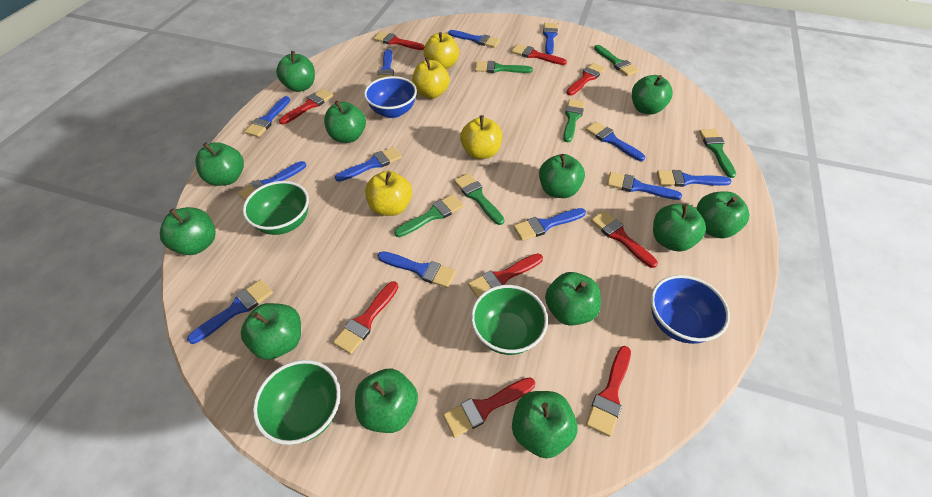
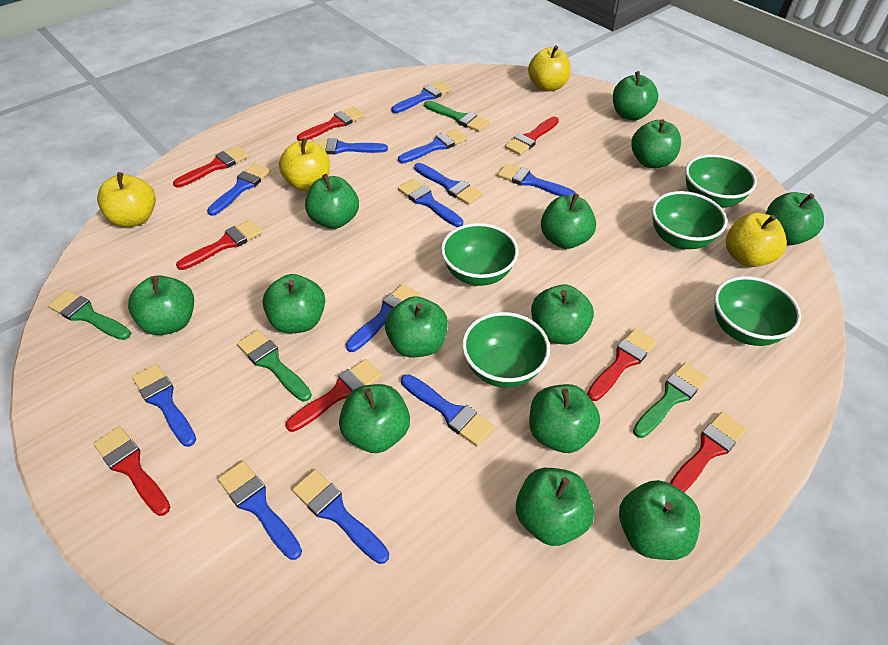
blue bowl: [364,76,417,118] [651,275,730,344] = 2 -> none = 0
green apple: [160,207,216,255] [196,142,244,186] [241,303,301,360] [276,51,315,92] [324,101,366,143] [355,369,418,433] [512,391,578,458] [539,154,585,198] [545,272,601,326] [632,75,673,115] [653,204,706,252] [696,191,749,238] = 12 -> [128,275,194,335] [263,274,325,333] [305,174,359,229] [339,384,410,453] [385,296,448,357] [516,468,594,546] [529,384,600,453] [531,285,594,345] [541,193,596,249] [613,71,658,121] [619,480,700,560] [631,119,681,168] [766,192,824,245] = 13
green bowl: [243,181,309,235] [253,360,340,445] [471,285,548,355] = 3 -> [441,223,519,286] [462,312,550,388] [652,191,727,249] [685,154,757,208] [714,276,801,346] = 5
green brush: [394,194,464,237] [454,173,505,225] [475,61,533,73] [563,99,585,142] [594,45,639,76] [699,129,736,178] = 6 -> [48,290,131,340] [237,330,312,402] [424,101,489,132] [633,362,708,438] = 4
red brush: [279,89,334,125] [333,281,399,354] [373,32,425,50] [443,377,535,438] [468,253,543,298] [512,44,567,65] [566,63,606,95] [586,346,631,437] [591,211,658,268] = 9 -> [93,426,170,516] [173,146,249,188] [176,220,263,270] [286,359,382,432] [297,107,364,141] [505,117,559,155] [587,328,657,401] [670,412,746,492] = 8

